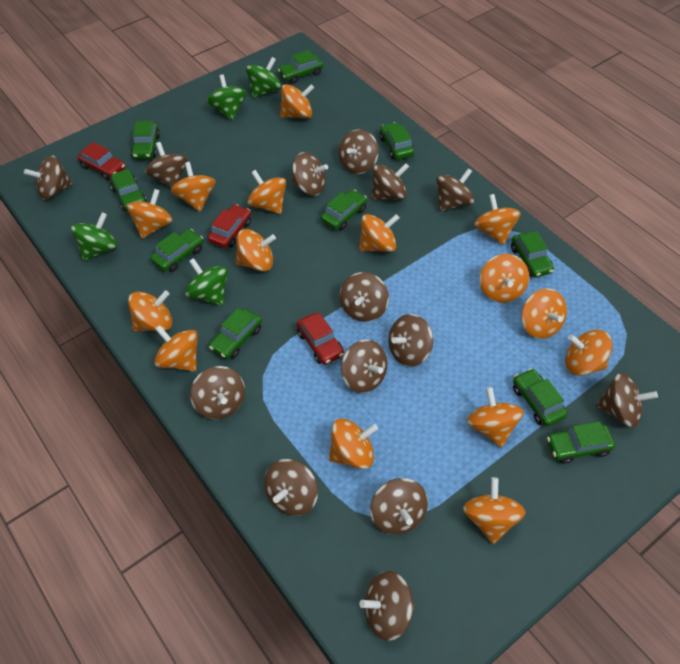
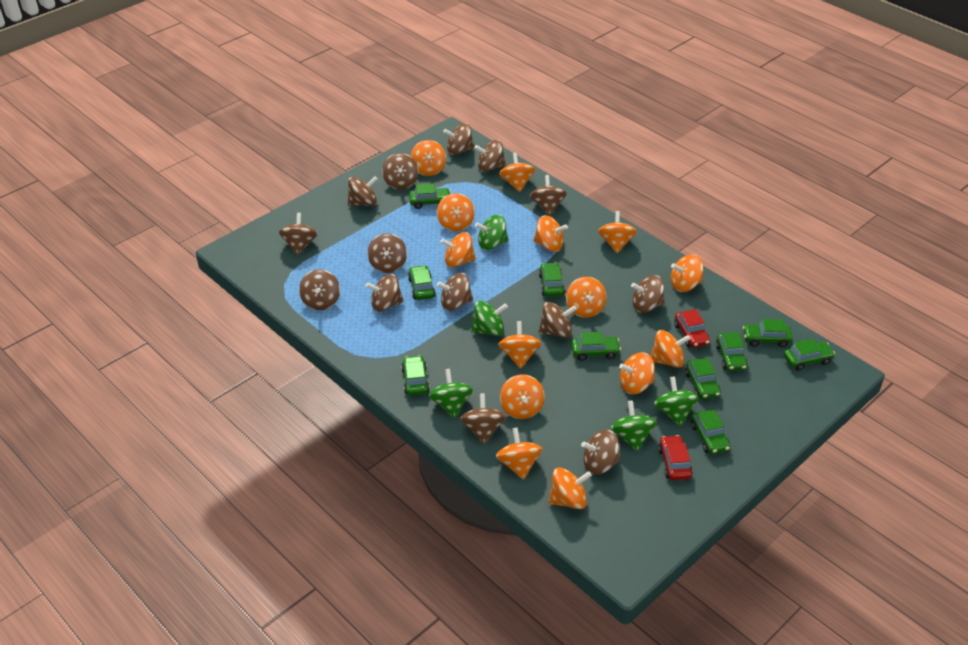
green spinning top: [71,212,118,261] [185,258,228,306] [207,74,247,120] [246,57,281,98] = 4 -> [429,369,473,418] [471,301,508,336] [475,214,509,250] [611,400,657,451] [654,376,699,426] = 5
orange spinning top: [127,189,173,239] [128,290,172,331] [154,325,198,371] [171,162,216,212] [236,229,276,272] [247,170,286,214] [280,84,314,118] [329,419,378,469] [359,214,399,252] [463,477,526,544] [467,387,524,448] [474,194,521,245] [480,254,529,303] [521,288,567,339] [565,330,612,376] = 15 -> [411,140,446,176] [437,193,474,231] [440,232,476,268] [496,427,542,480] [498,321,541,369] [499,152,535,192] [500,374,545,419] [533,215,568,252] [548,467,592,509] [566,277,606,318] [598,211,637,253] [619,352,655,394] [651,330,691,368] [671,254,704,292] = 14
red car: [78,142,125,180] [208,204,251,248] [297,313,344,365] = 3 -> [658,435,693,480] [674,309,710,348] = 2

